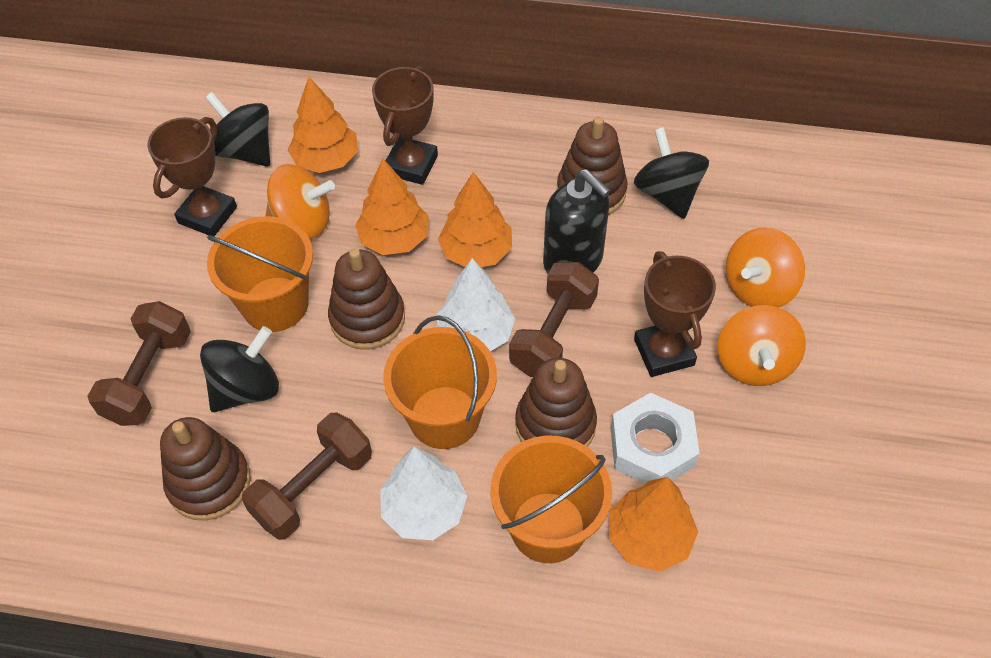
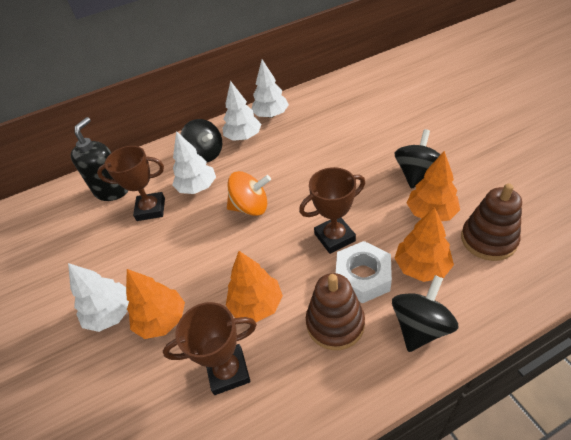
brown dumbbell: [88,301,191,426] [242,413,372,540] [509,262,599,377] = 3 -> none = 0
brown stacking toy: [160,417,251,521] [328,248,405,350] [515,358,597,447] [557,117,628,215] = 4 -> [306,273,365,350] [461,184,522,261] = 2
orange bucket: [207,216,313,332] [383,315,497,449] [491,436,612,563] = 3 -> none = 0
orange spinning top: [265,164,335,238] [718,305,806,386] [726,228,805,307] = 3 -> [227,171,271,216] = 1
white tree: [380,447,467,540] [437,258,515,351] = 2 -> [68,263,129,332] [172,131,216,194] [223,81,261,141] [252,60,289,118] = 4

